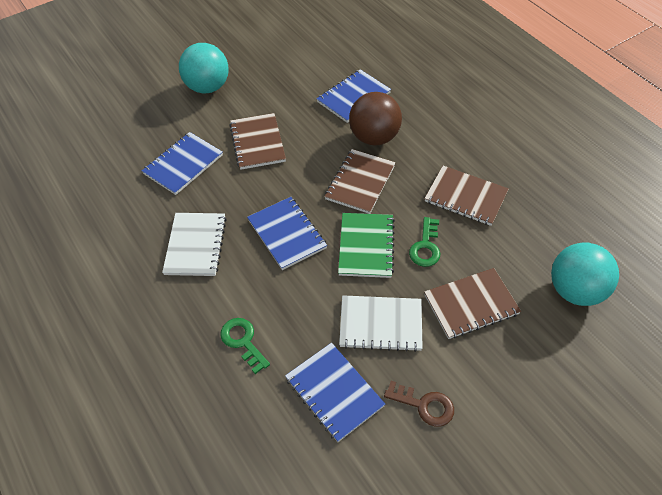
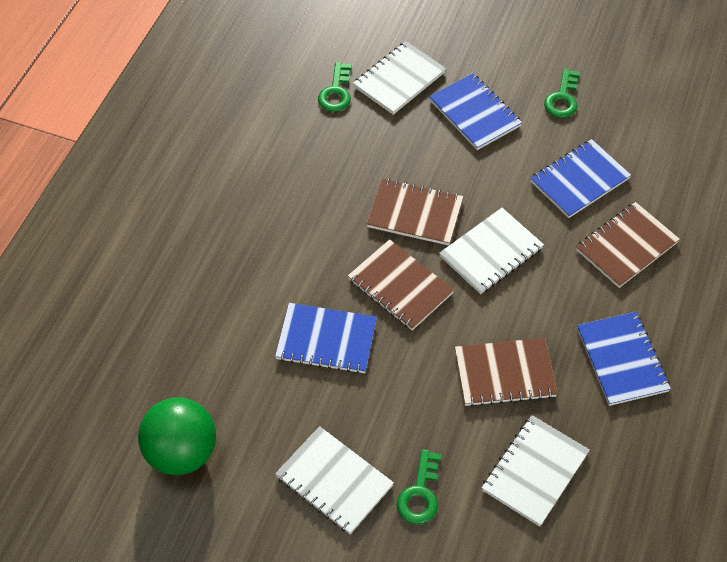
brown ball: [349,92,402,146] = 1 -> none = 0
brown key: [384,381,454,427] = 1 -> none = 0
green ball: none = 0 -> [138,397,216,475] = 1
green key: [220,318,270,374] [409,217,440,267] = 2 -> [318,62,351,112] [397,449,441,524] [544,68,580,118] = 3
green notebook: [338,213,395,278] = 1 -> none = 0
turquoise ball: [179,43,229,93] [551,243,619,306] = 2 -> none = 0
white notebook: [162,213,227,276] [339,295,423,352] = 2 -> [275,426,394,534] [353,41,446,115] [439,208,544,294] [482,415,590,527] = 4

